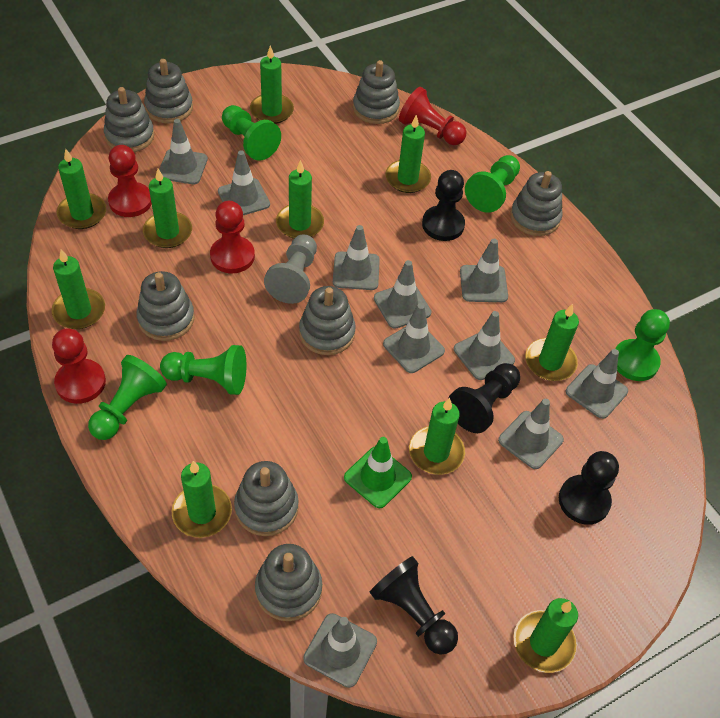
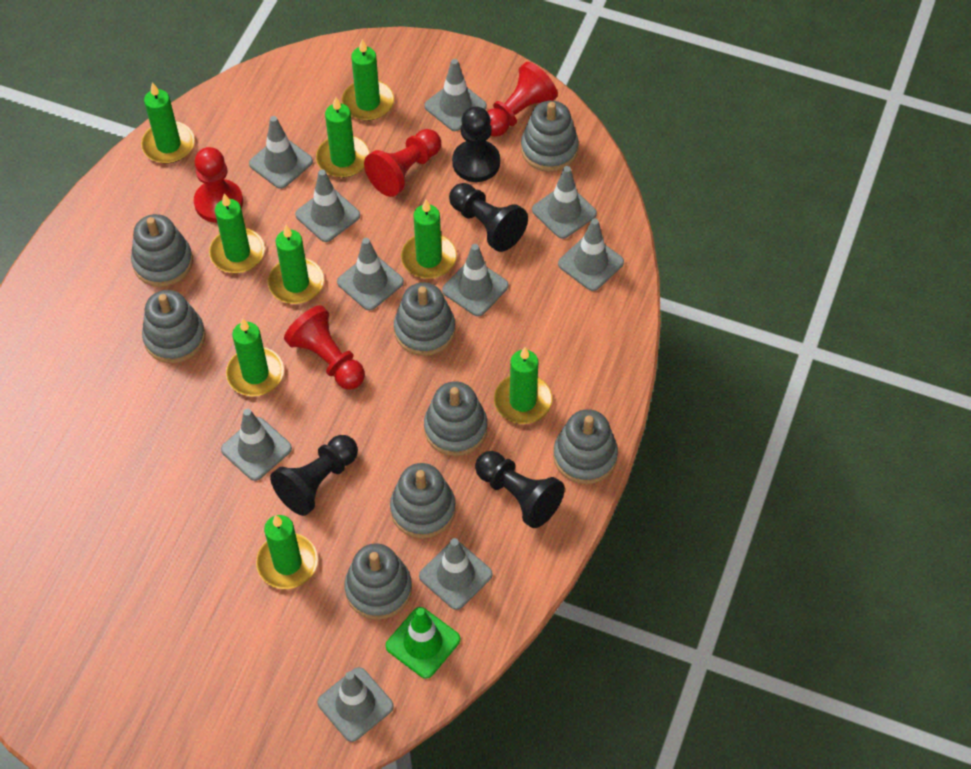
green candle: [52,249,105,329] [57,149,106,229] [143,169,192,248] [172,461,232,538] [250,45,294,124] [276,160,324,239] [385,115,431,193] [409,398,465,475] [514,598,578,673] [525,304,579,381] = 10 -> [141,82,195,163] [209,194,265,273] [226,318,284,396] [256,515,318,589] [268,225,324,304] [316,97,369,178] [342,39,394,121] [401,200,457,279] [494,347,552,424] = 9
green pawn: [88,355,167,440] [160,345,246,395] [222,105,281,160] [465,155,520,213] [615,309,670,381] = 5 -> none = 0
grey pawn: [264,235,317,304] = 1 -> none = 0

